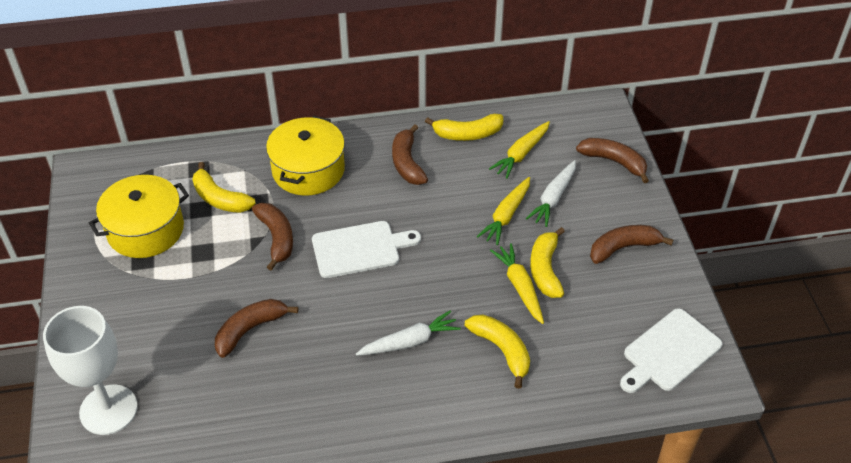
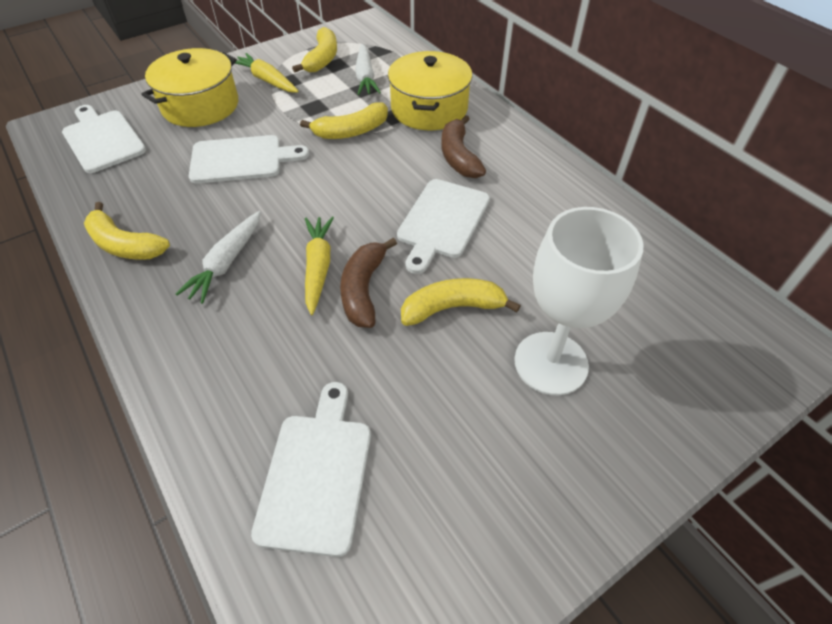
brown banana: [215,299,298,358] [252,203,293,270] [392,124,428,185] [576,138,649,183] [590,225,673,264] = 5 -> [340,238,397,328] [441,115,486,178] = 2
white cutting board: [312,221,421,278] [620,308,723,393] = 2 -> [62,105,146,173] [189,135,309,184] [251,382,371,557] [397,179,490,274] = 4
yellow carrot: [477,177,530,245] [489,121,550,179] [490,243,544,324] = 3 -> [230,53,299,93] [305,216,334,315] = 2

